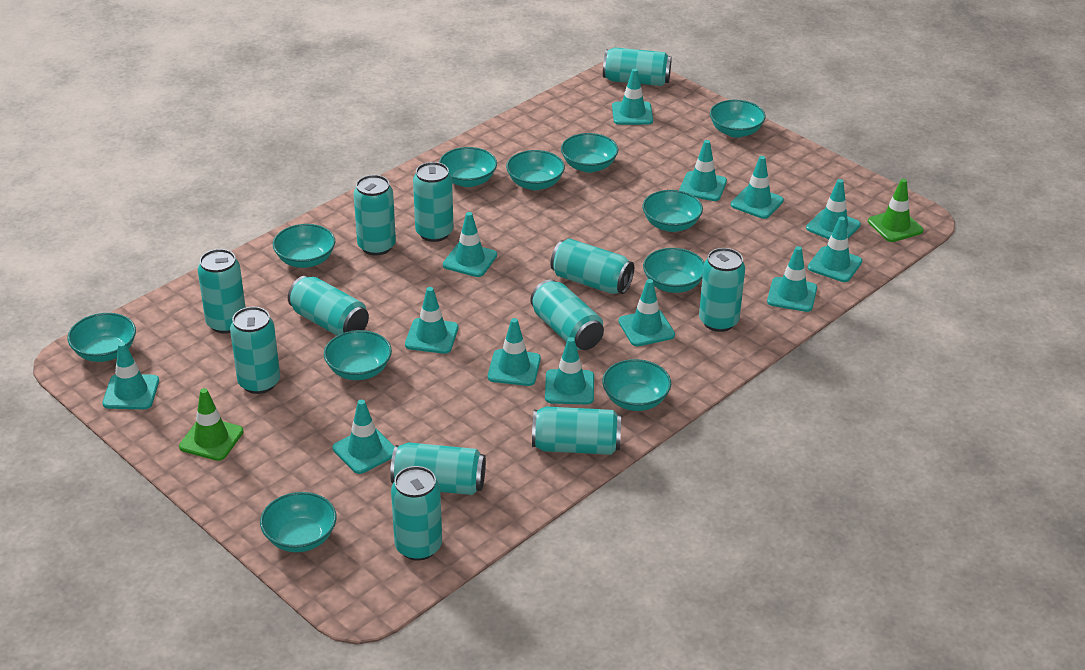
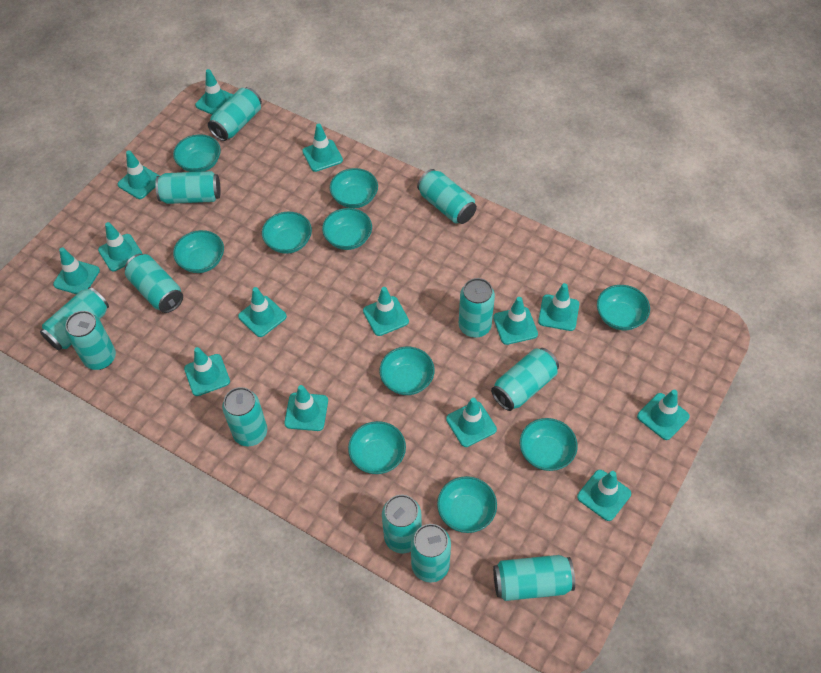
green traffic cone: [179,388,243,461] [868,179,924,242] = 2 -> none = 0
turquoise bowl: [67,313,136,362] [260,492,336,552] [273,224,335,268] [324,330,392,380] [439,147,497,187] [506,150,565,190] [561,133,618,173] [602,359,671,411] [642,190,703,232] [643,248,704,293] [710,100,766,138] = 11 -> [173,134,221,172] [173,230,224,273] [262,212,312,254] [322,208,372,250] [330,168,378,208] [348,421,406,474] [379,347,434,395] [437,476,497,533] [520,418,578,471] [597,285,650,330] = 10
turquoise traffic cone: [102,342,159,409] [333,399,395,474] [405,287,458,354] [443,212,497,277] [488,318,541,386] [545,337,594,404] [612,68,653,125] [618,279,675,346] [679,140,727,201] [731,156,784,219] [767,246,817,312] [806,179,861,239] [808,217,862,282] = 13 -> [53,247,100,294] [98,222,142,271] [118,150,160,199] [184,347,230,396] [195,69,233,115] [238,287,287,337] [284,385,328,431] [302,124,343,172] [363,287,409,336] [446,398,497,447] [493,297,538,345] [538,283,579,331] [577,470,631,521] [637,390,690,440] = 14

